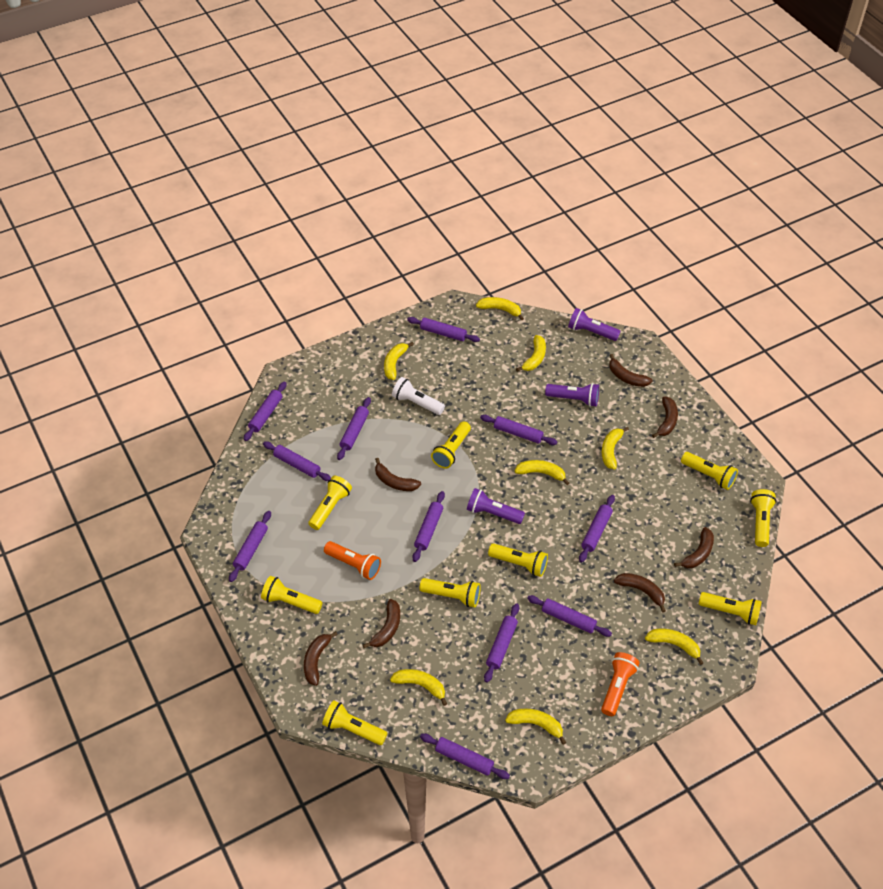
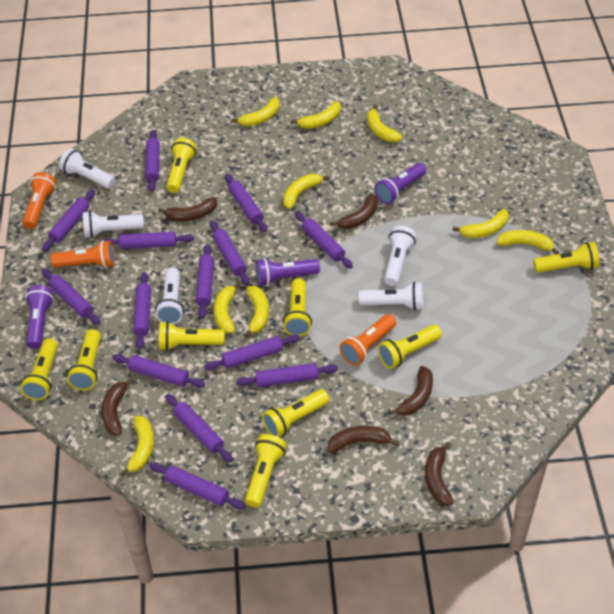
brown banana: [304,631,338,686] [363,599,400,648] [375,458,421,491] [609,354,652,387] [614,573,666,613] [652,396,678,438] [674,527,714,568] = 7 -> [101,377,134,435] [158,197,217,221] [328,425,399,453] [330,193,378,229] [389,366,433,415] [425,442,454,505] = 6
orange flashlight: [324,541,381,580] [601,652,640,716] = 2 -> [22,172,57,229] [51,240,115,268] [339,314,396,366] = 3
purple rolling pin: [229,511,271,582] [244,381,287,441] [263,441,331,481] [337,397,371,460] [407,317,480,342] [412,491,445,562] [420,734,510,779] [480,415,557,445] [484,603,519,683] [527,595,612,637] [579,495,615,562] = 11 -> [42,190,95,252] [42,269,100,325] [104,232,194,249] [112,354,205,388] [133,272,151,349] [145,130,160,192] [149,462,245,509] [165,394,233,462] [196,244,214,318] [204,334,300,370] [210,221,250,285] [225,174,267,232] [236,363,338,387] [295,212,353,269] = 14
white flashlight: [392,377,445,415] = 1 -> [59,148,116,189] [83,211,144,238] [155,267,184,324] [359,282,423,311] [384,226,416,286] = 5
yellow banana: [384,342,414,380] [390,669,447,706] [476,297,524,321] [505,709,566,745] [514,460,569,485] [516,335,546,372] [602,427,629,469] [645,628,703,665] = 8 -> [120,416,154,477] [214,282,241,333] [232,97,280,126] [243,286,269,337] [283,174,330,209] [291,101,341,129] [367,105,402,142] [453,209,509,238] [496,230,559,254] = 9

